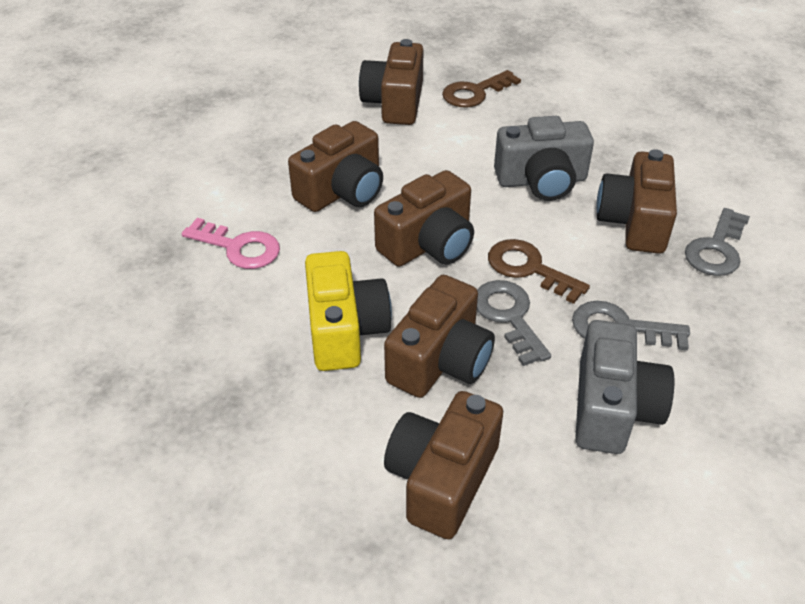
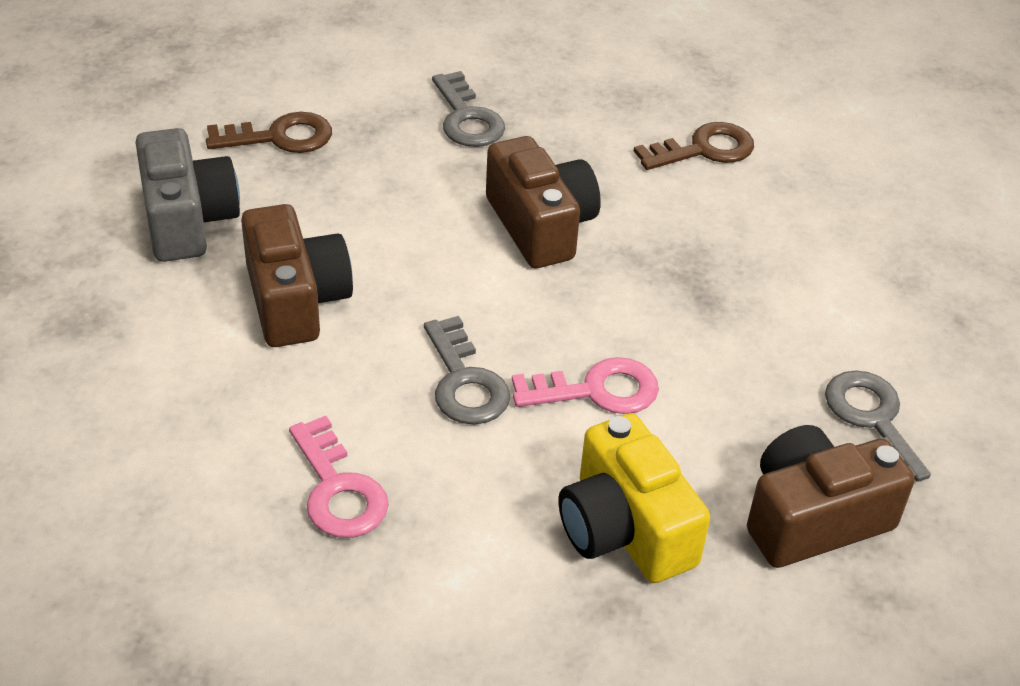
brown camera: [288,121,383,212] [359,39,424,125] [374,170,474,267] [384,275,495,398] [384,391,503,539] [596,149,677,254] = 6 -> [241,204,353,347] [486,136,601,268] [747,425,915,568] = 3
grey camera: [494,116,594,201] [575,320,674,454] = 2 -> [135,128,240,262] = 1
pink key: [182,218,280,269] = 1 -> [289,416,389,538] [512,357,659,414] = 2

